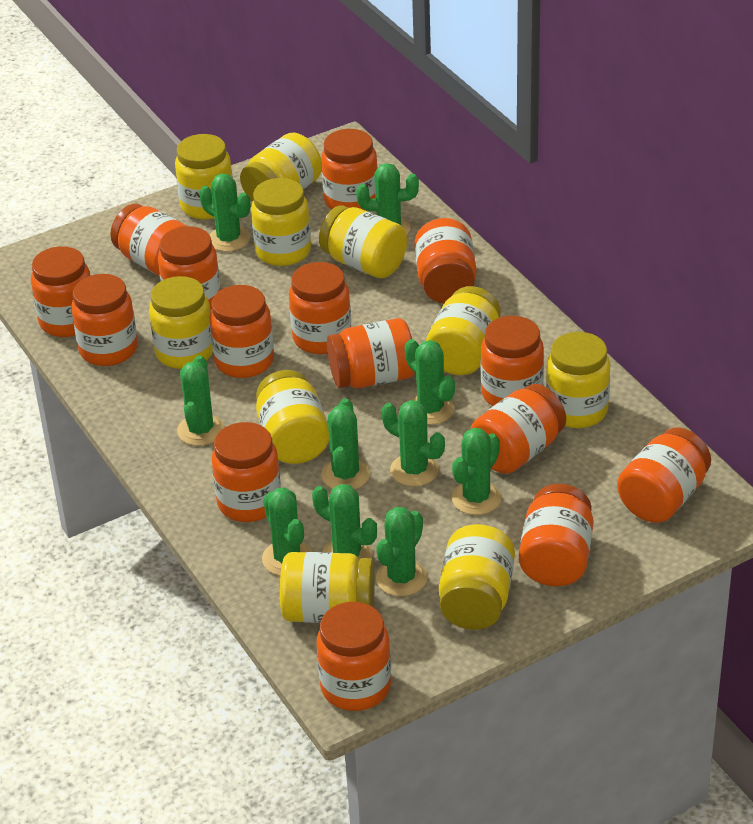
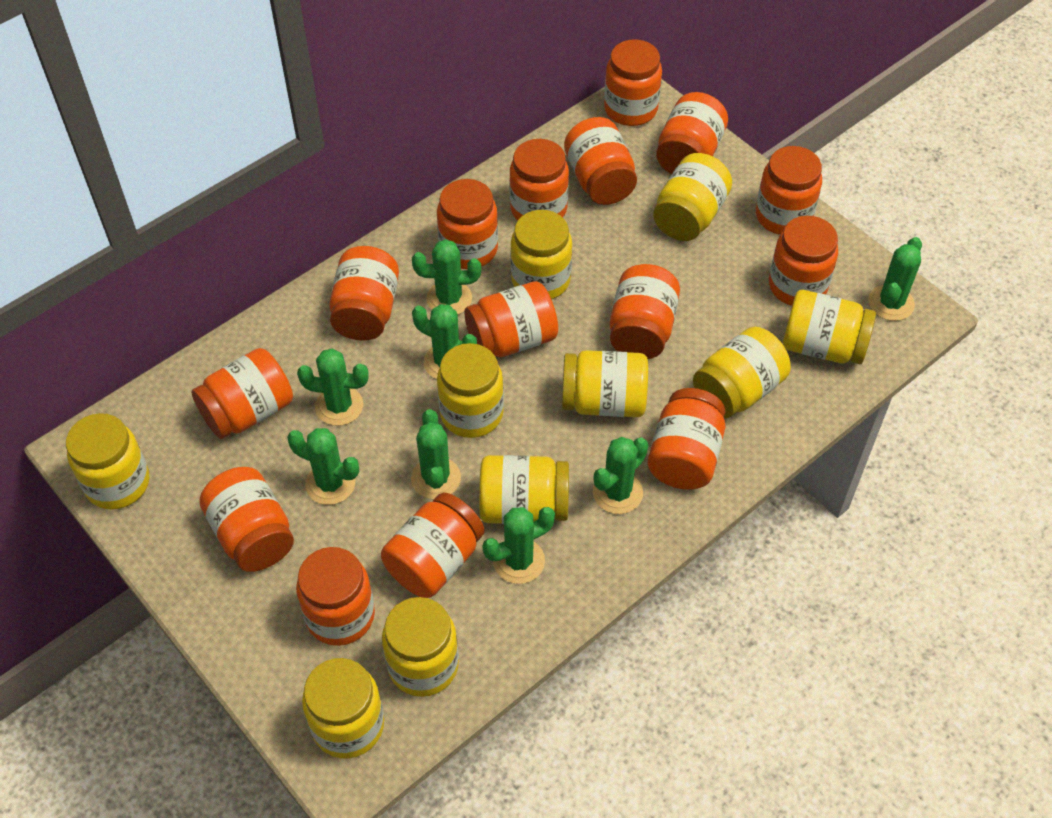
green cactus: [177,355,225,446] [199,174,250,252] [262,488,312,576] [312,484,377,560] [321,398,370,490] [356,163,419,235] [376,507,428,596] [381,400,445,487] [404,339,455,425] [452,428,501,515] = 10 -> [287,428,359,505] [297,348,369,426] [411,409,461,499] [412,239,481,315] [412,304,477,379] [483,507,555,584] [593,437,648,514] [868,237,922,321] = 8

